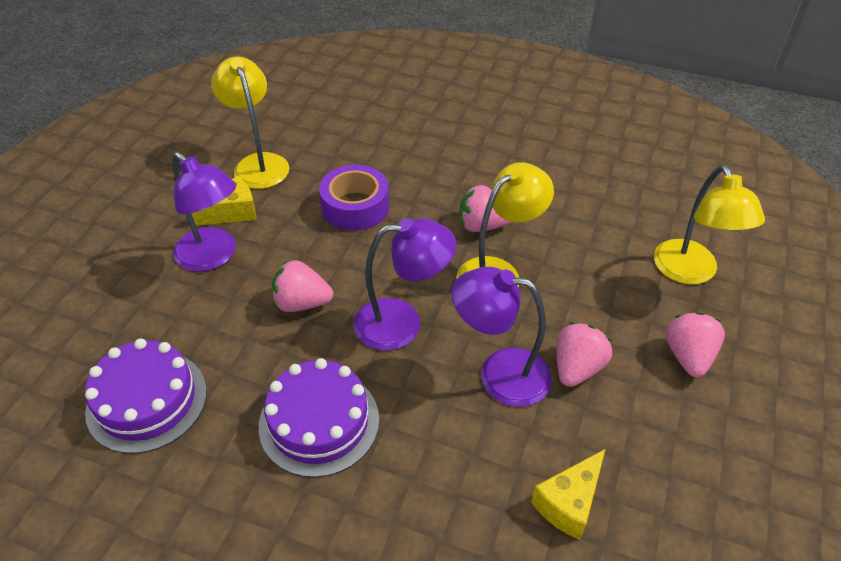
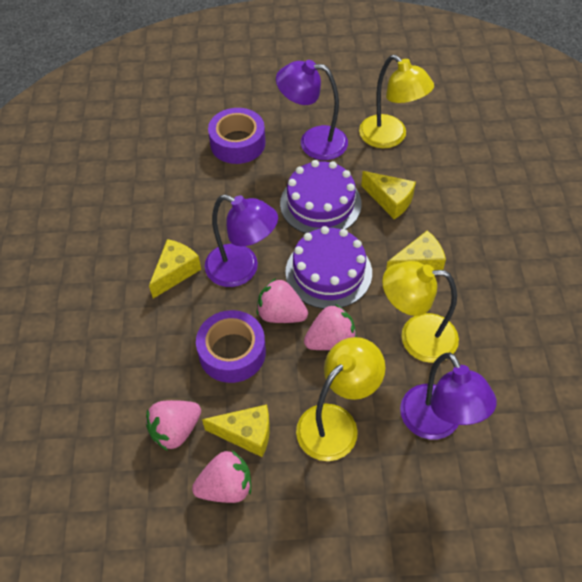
purple tape: [319,165,389,231] = 1 -> [196,310,266,383] [208,108,266,164] = 2
yellow cheese: [191,176,257,226] [531,449,605,540] = 2 -> [149,239,201,299] [202,405,270,457] [361,171,416,219] [386,230,446,270] = 4

